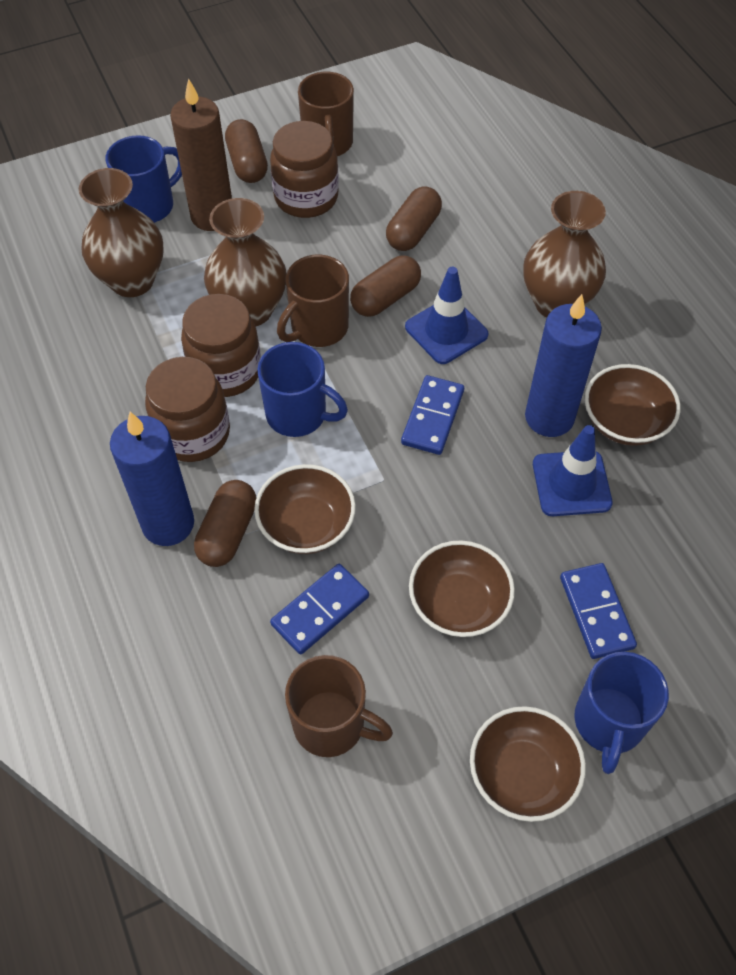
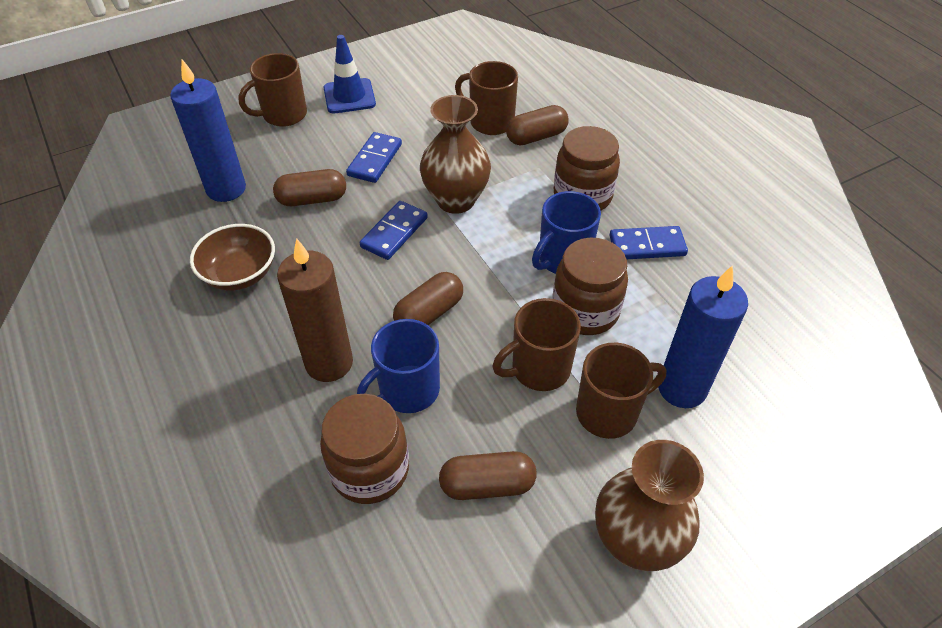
blue mug: [106,135,182,223] [257,342,348,437] [574,652,669,774] = 3 -> [357,319,440,413] [532,191,601,274] = 2
blue traffic cone: [405,267,488,364] [533,425,613,516] = 2 -> [323,35,376,113] = 1
brown bowl: [254,464,356,554] [409,540,515,637] [470,706,586,822] [585,364,680,446] = 4 -> [190,224,275,291] = 1
brown mug: [277,255,349,347] [285,655,393,757] [298,72,354,156] = 3 -> [238,53,307,127] [455,61,518,135] [492,298,581,391] [576,343,667,439] = 4
brown vase: [79,168,164,297] [204,198,287,326] [523,191,606,317] = 3 -> [420,95,491,214] [595,440,704,571] = 2

